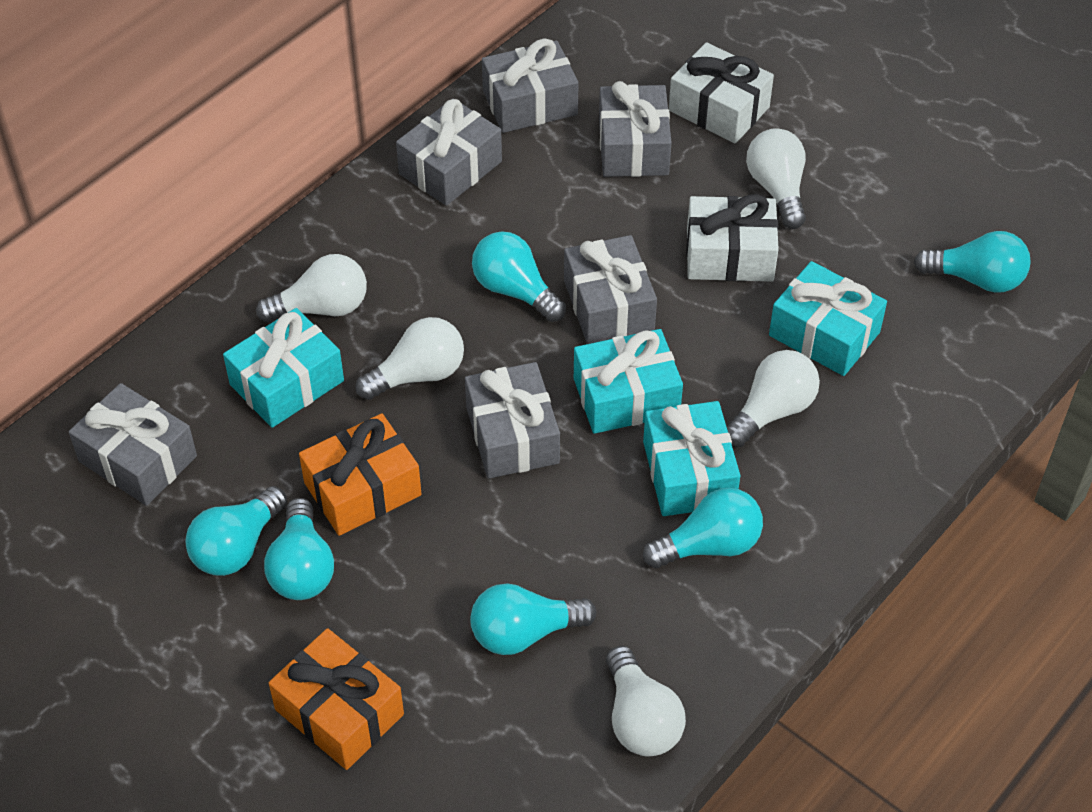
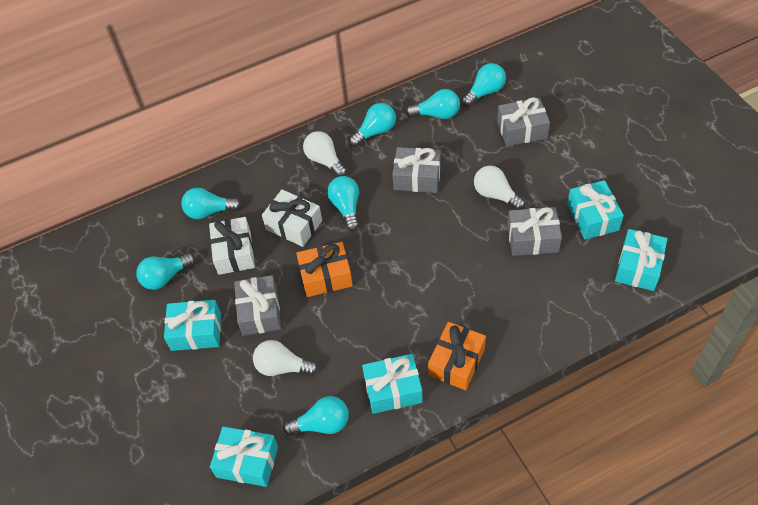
grey gift: [69,383,197,506] [396,99,502,206] [465,362,560,479] [482,39,579,133] [564,235,657,344] [599,81,672,177] = 6 -> [234,275,281,336] [392,147,441,193] [497,97,550,146] [507,207,562,256] = 4
turquoise gift: [223,308,344,428] [574,329,683,434] [643,401,740,516] [769,261,887,376] = 4 -> [164,300,221,351] [210,426,278,487] [362,354,423,414] [567,180,624,239] [615,229,667,291] = 5
turquoise light bulb: [185,486,287,576] [264,498,334,600] [470,583,597,655] [472,232,566,322] [643,488,763,568] [914,231,1031,293] = 6 -> [136,253,196,290] [181,188,241,219] [283,396,349,436] [327,176,359,231] [349,103,396,147] [406,89,460,119] [462,63,506,107] = 7
white light bulb: [256,254,367,323] [355,317,464,400] [606,646,686,757] [726,350,820,447] [746,128,806,229] = 5 -> [253,340,318,376] [303,131,347,177] [474,166,525,210] = 3

